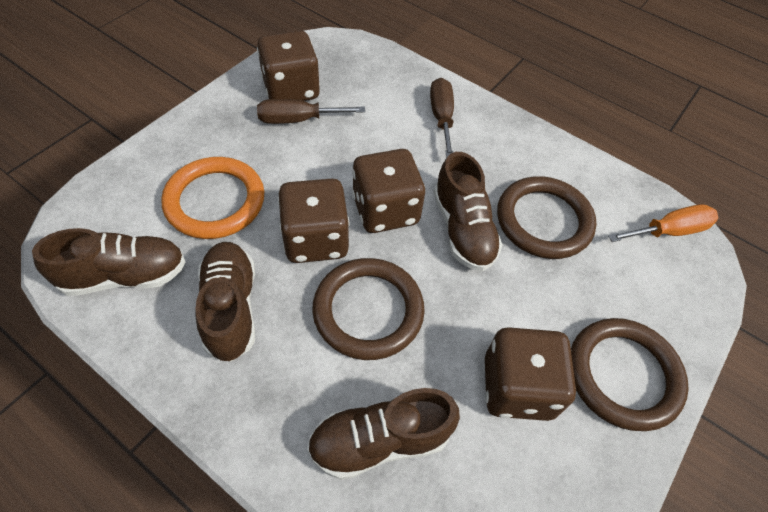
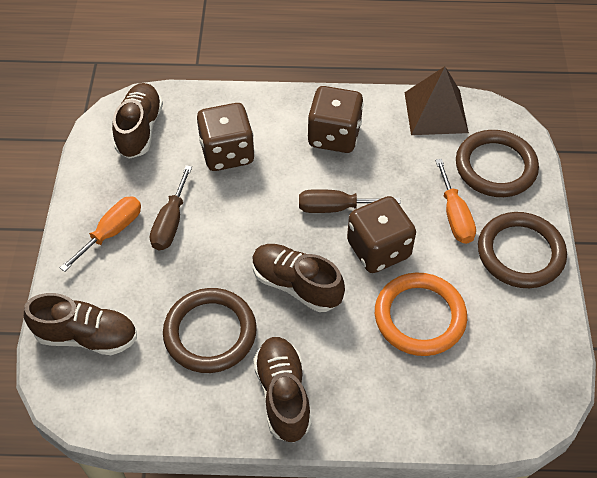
brown dice: [257,30,320,101] [278,179,350,263] [352,149,425,233] [485,327,576,421] = 4 -> [197,103,255,171] [307,86,364,153] [347,196,416,273] = 3
brown pyramid: none = 0 -> [404,67,469,135] = 1
orange screwdriver: [608,204,718,242] = 1 -> [60,196,141,272] [435,159,476,244] = 2

